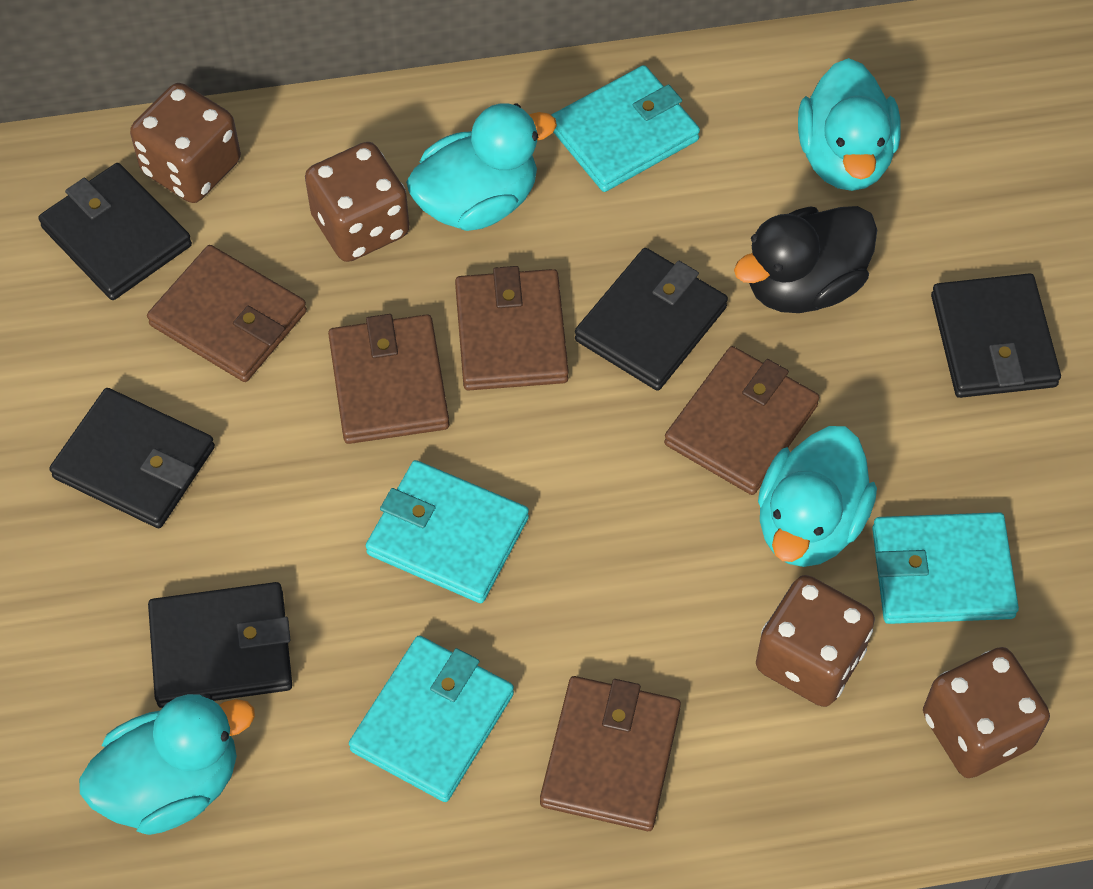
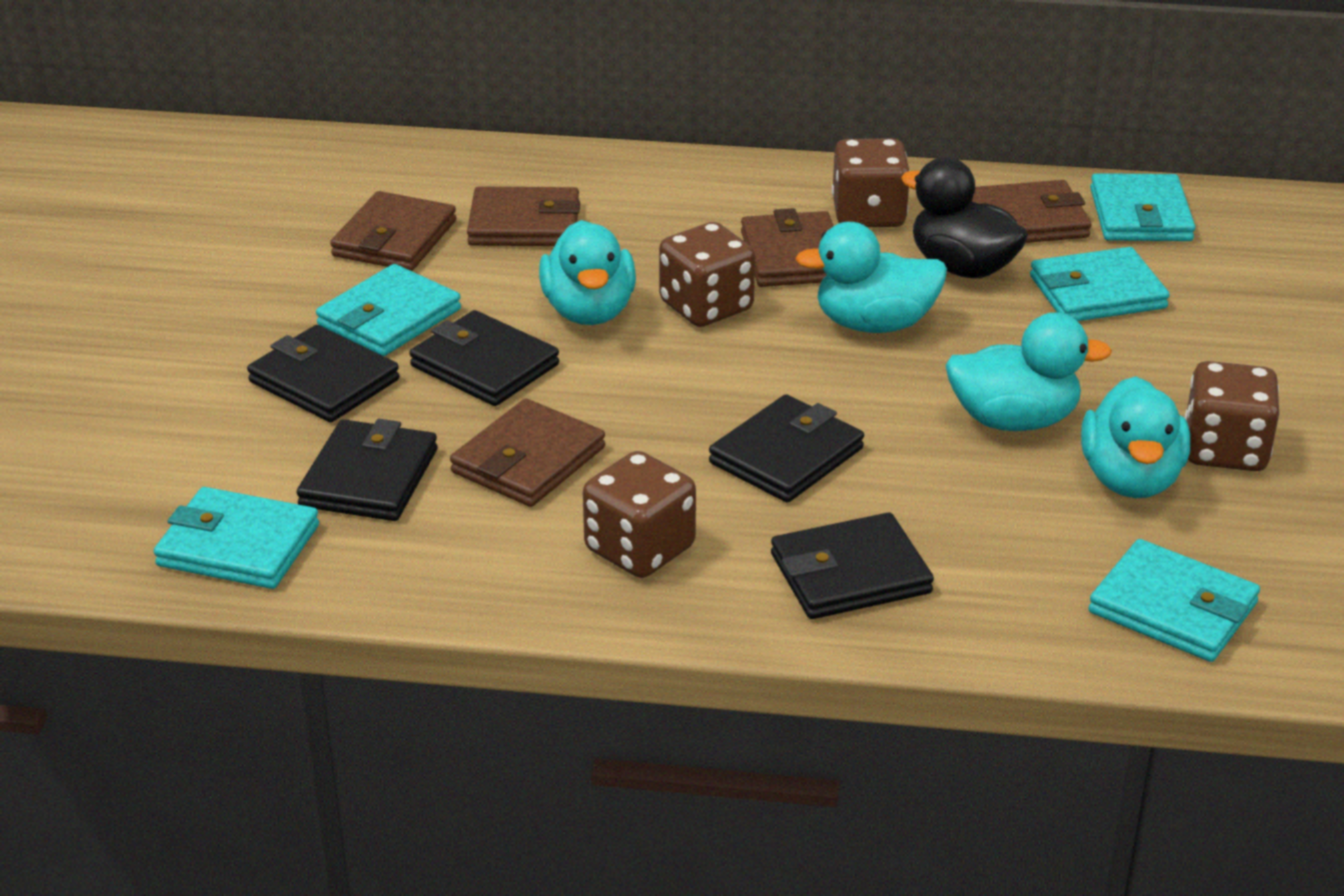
turquoise wallet: [349,636,514,802] [366,460,529,603] [551,65,700,192] [872,512,1019,624] = 4 -> [153,487,319,589] [316,264,461,356] [1030,247,1170,321] [1089,539,1260,662] [1090,173,1195,241] = 5

